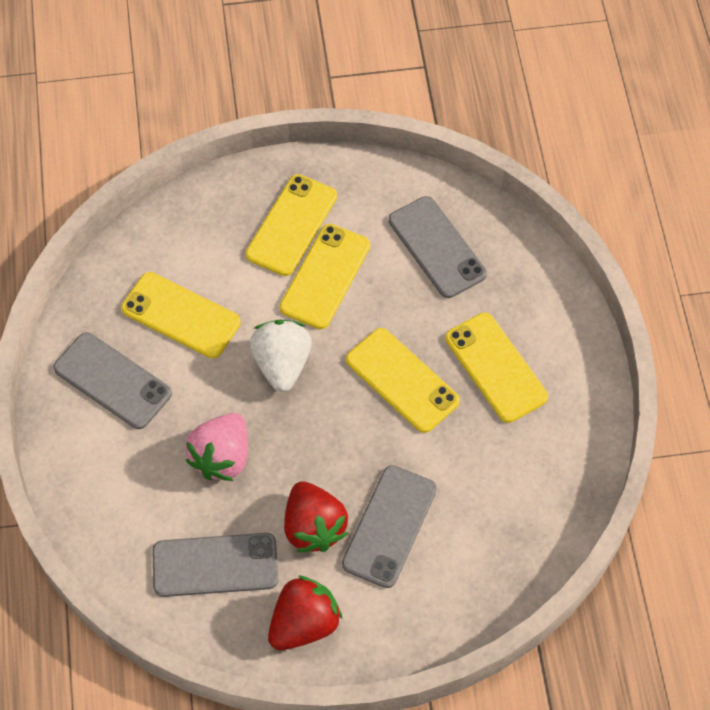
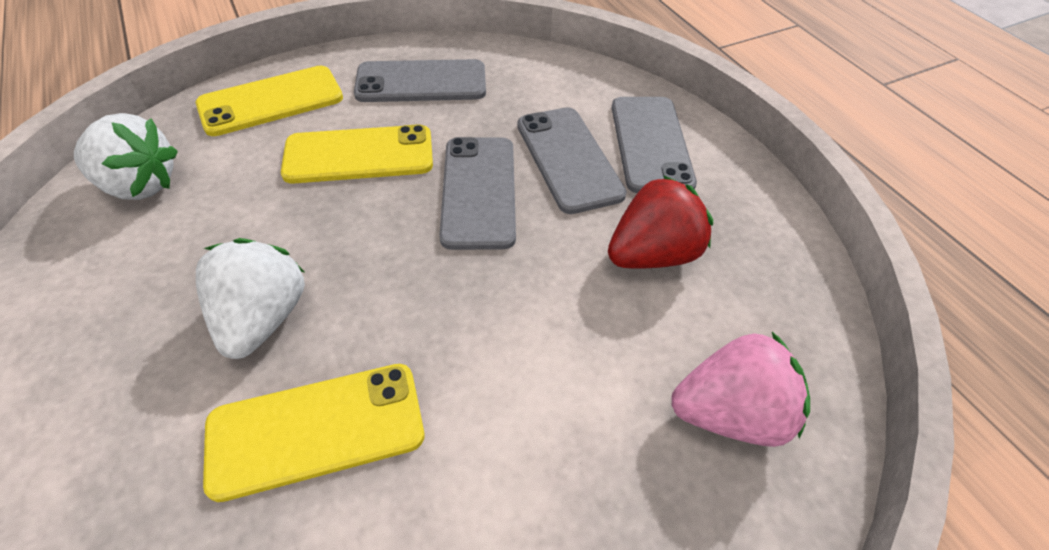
red strawberry: [268,575,342,650] [284,481,348,552] = 2 -> [608,175,713,268] = 1
white strawberry: [250,320,312,392] = 1 -> [74,113,178,200] [196,238,305,359] = 2
yellow phone: [121,272,241,358] [246,174,337,276] [280,224,370,329] [346,328,460,433] [445,313,548,423] = 5 -> [196,66,343,136] [203,364,424,502] [281,124,433,184] = 3

